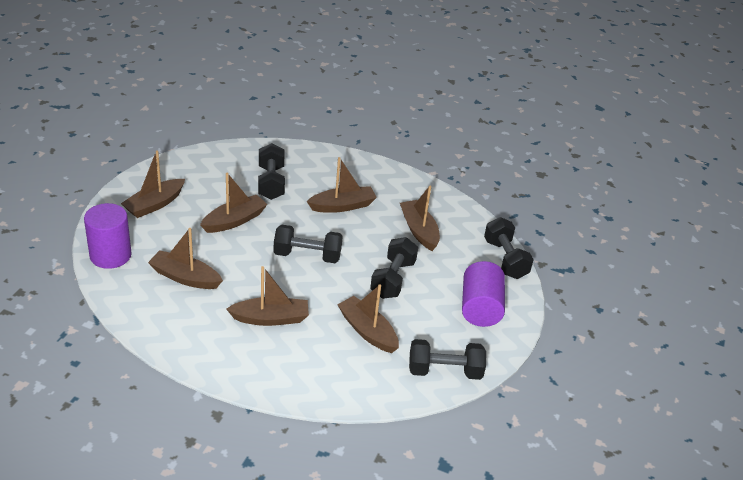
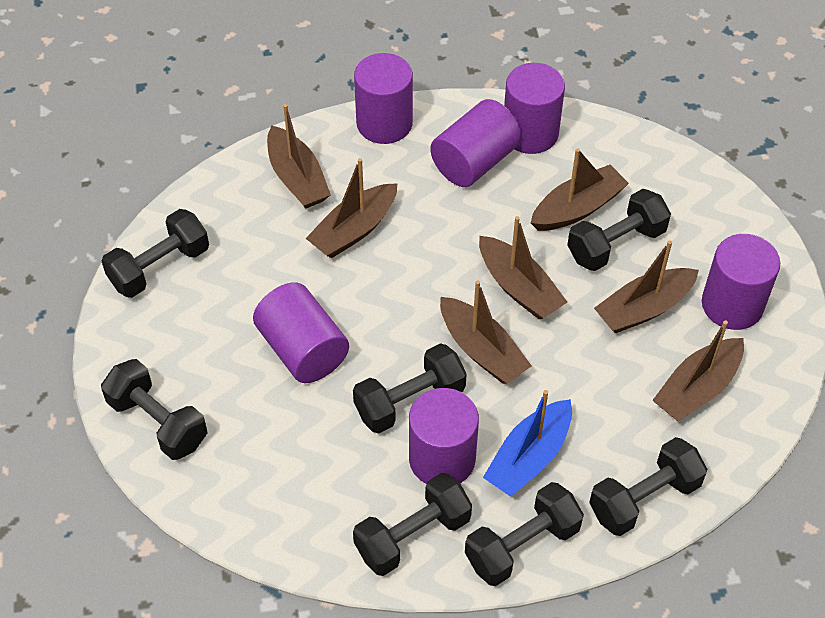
black dumbbell: [258,143,285,200] [273,225,343,263] [370,237,418,299] [409,339,486,380] [484,217,534,279] = 5 -> [101,359,207,460] [102,209,209,298] [353,343,467,433] [353,473,472,576] [465,482,584,586] [567,189,671,271] [589,437,707,536] = 7
blue boat: none = 0 -> [483,390,572,497] = 1
purple cylinder: [84,203,132,269] [462,261,505,327] = 2 -> [253,282,349,383] [354,53,413,144] [409,388,479,484] [430,99,521,187] [504,63,565,154] [702,234,780,330] = 6

